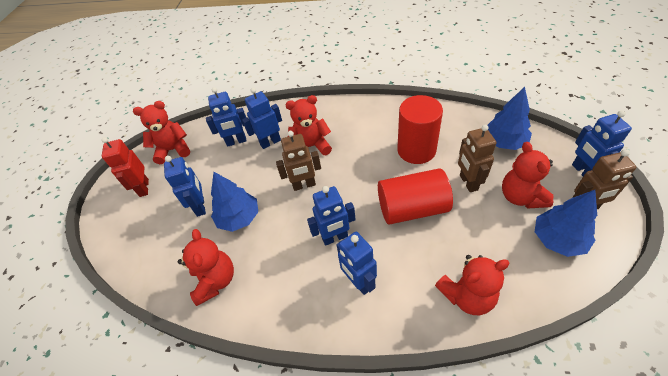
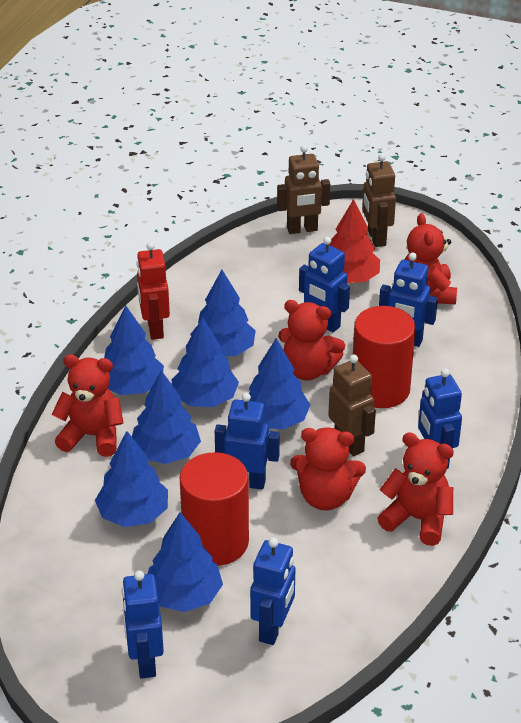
blue tree: [211,172,258,232] [488,87,532,150] [535,190,597,257] = 3 -> [95,431,168,527] [104,305,164,395] [132,370,201,464] [148,512,223,612] [171,317,239,407] [190,270,256,357] [249,338,311,430] = 7
red tree: none = 0 -> [329,199,380,283] = 1

